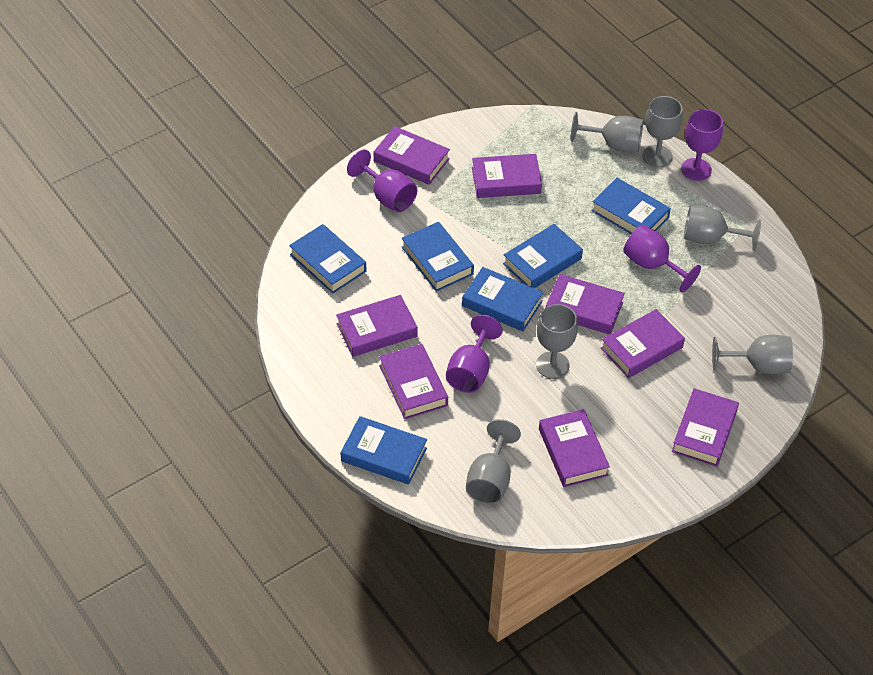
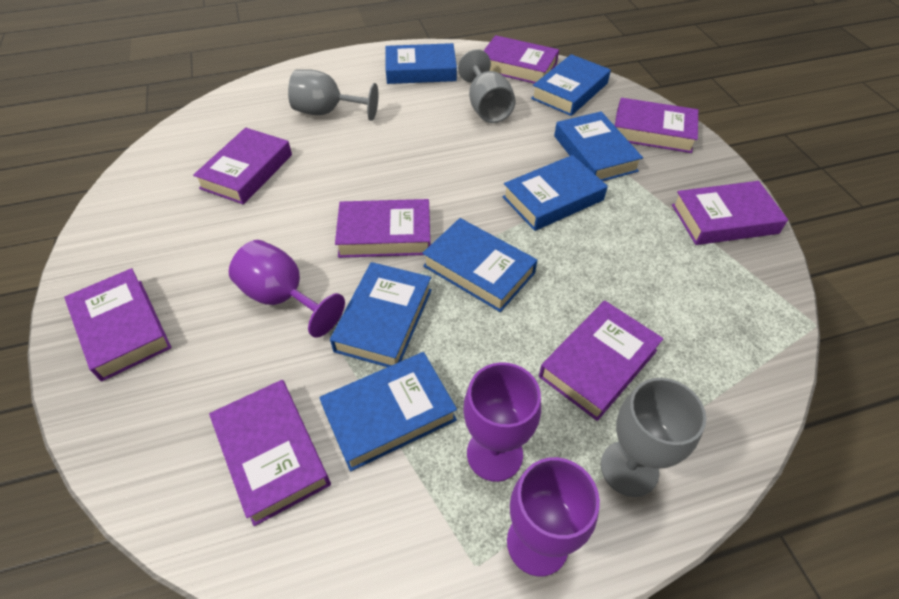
blue book: [289,224,366,294] [341,416,427,485] [402,222,474,292] [462,267,544,331] [503,224,583,288] [591,178,671,234] = 6 -> [319,352,457,471] [330,262,432,367] [386,43,457,84] [422,218,537,312] [503,155,608,231] [531,54,611,116] [554,111,643,181] = 7
grey goblet: [466,419,521,504] [536,304,578,379] [571,112,643,152] [642,96,683,168] [684,205,761,251] [712,335,793,374] = 6 -> [288,69,378,121] [458,49,516,123] [601,378,706,497] = 3
purple goblet: [347,149,417,212] [446,315,503,393] [623,225,701,292] [681,109,723,181] = 4 -> [229,240,345,337] [463,362,541,482] [507,457,600,576] = 3

